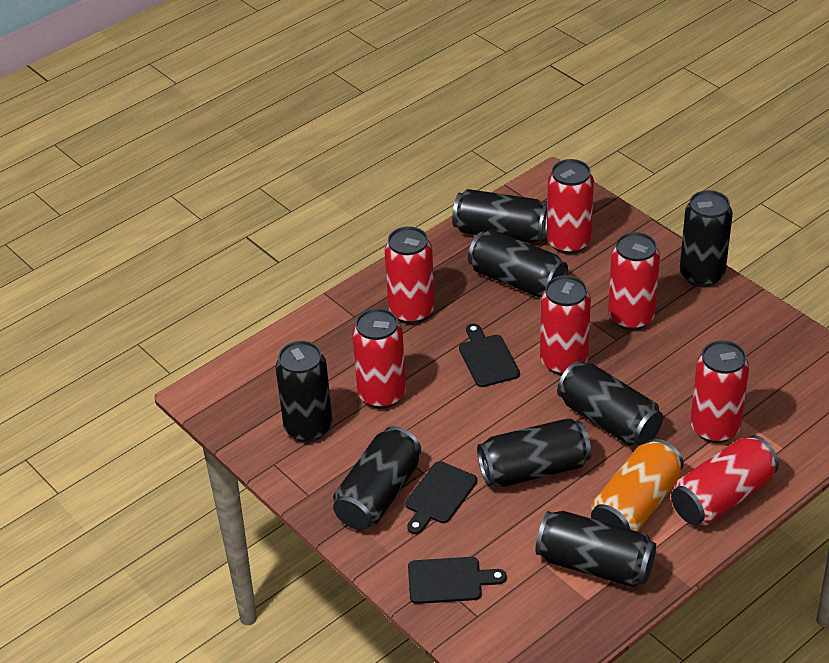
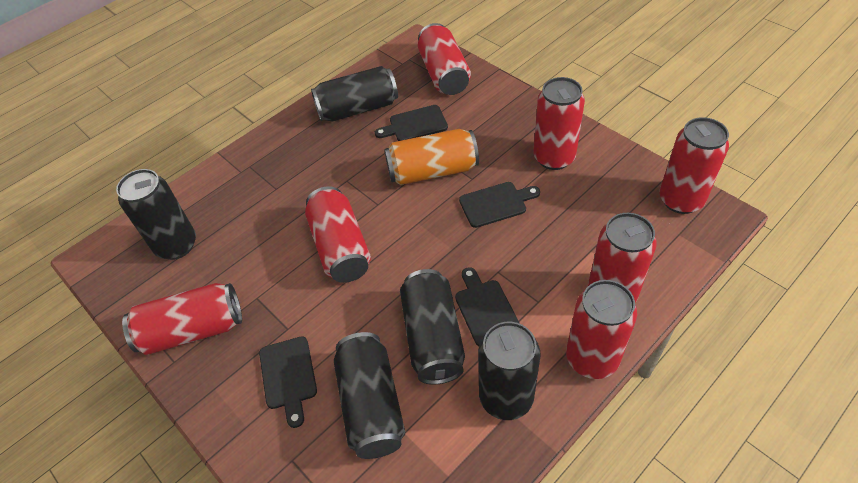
black can: [275,341,332,442] [333,426,421,530] [452,189,547,243] [468,230,568,298] [477,418,591,487] [535,511,656,587] [557,361,663,447] [680,190,733,287] = 8 -> [116,169,196,260] [311,66,398,122] [334,332,405,459] [400,269,465,385] [478,322,541,420] = 5
black cutting board: [406,461,477,534] [408,557,507,604] [459,324,520,387] = 3 -> [259,336,317,428] [375,105,448,141] [455,267,520,346] [459,182,540,228] = 4

